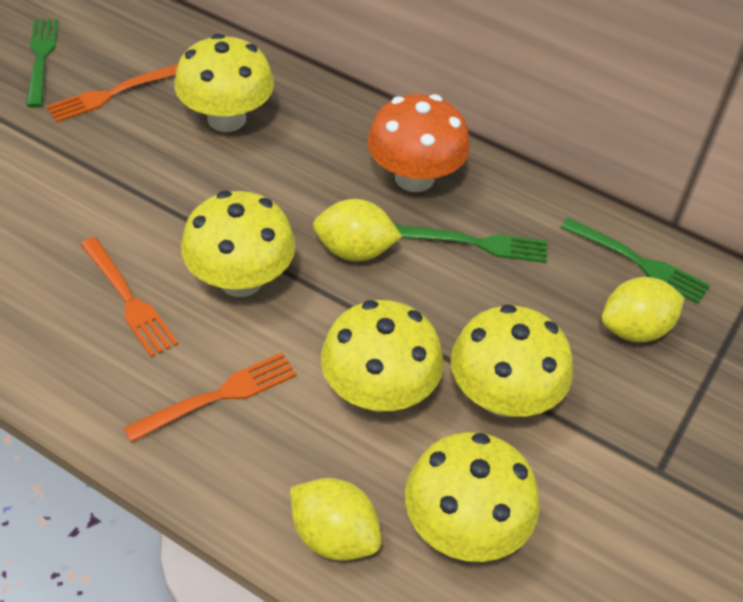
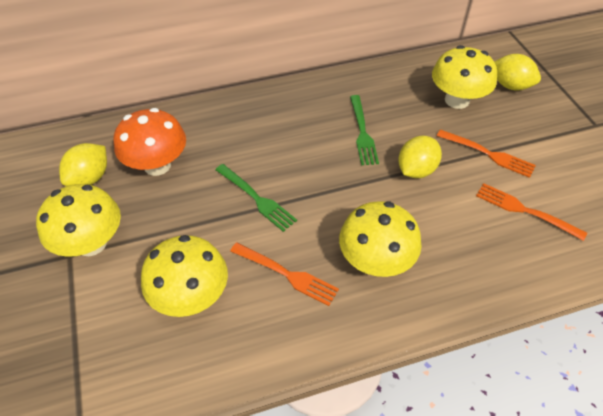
green fork: [27,19,58,108] [395,225,548,263] [561,218,710,304] = 3 -> [215,164,297,232] [350,95,379,165] = 2
yellow mushroom: [174,34,274,132] [181,191,296,297] [321,300,444,412] [405,432,539,562] [451,304,573,417] = 5 -> [36,184,121,257] [141,235,228,317] [339,201,422,277] [432,45,497,109] = 4

